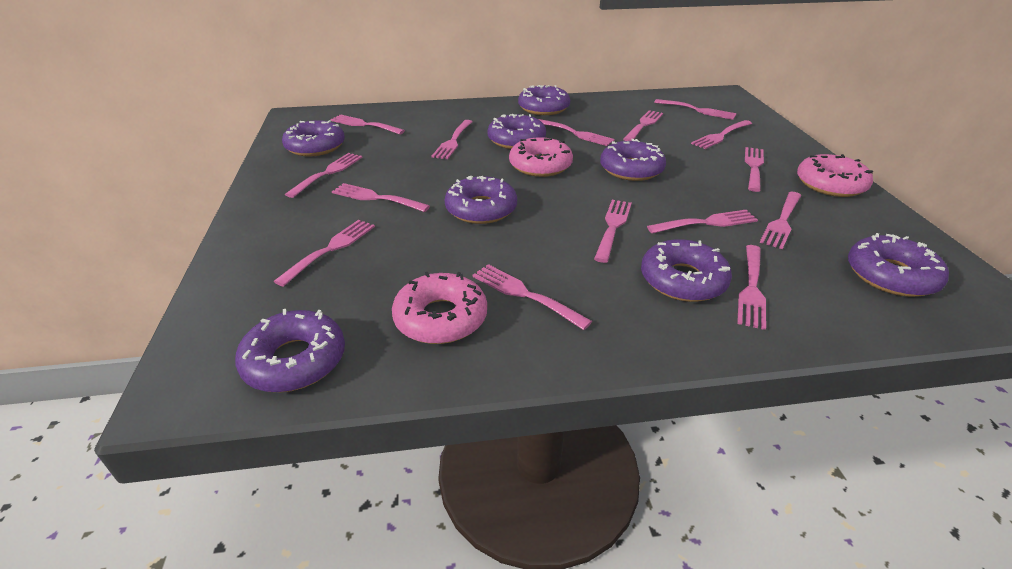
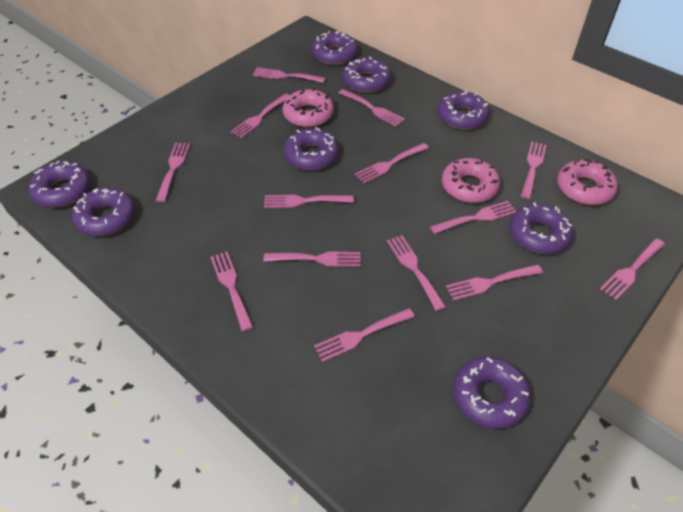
pink fork: [273,220,375,287] [285,153,363,198] [330,114,405,135] [332,183,430,212] [431,120,473,159] [472,264,592,330] [539,119,615,146] [594,200,632,263] [623,110,663,141] [647,210,758,234] [654,99,737,120] [691,120,752,149] [737,245,766,330] [745,147,764,192] [760,192,801,249] = 15 -> [156,143,190,202] [211,252,253,332] [231,93,289,138] [253,67,326,83] [264,195,354,208] [264,251,361,267] [314,308,415,362] [339,89,405,127] [355,143,429,184] [387,235,446,311] [430,201,516,234] [446,265,543,301] [521,142,547,199] [600,238,665,300] = 14

